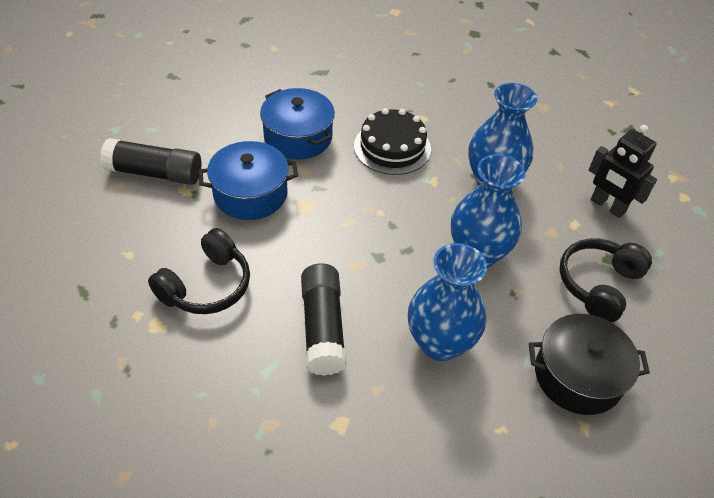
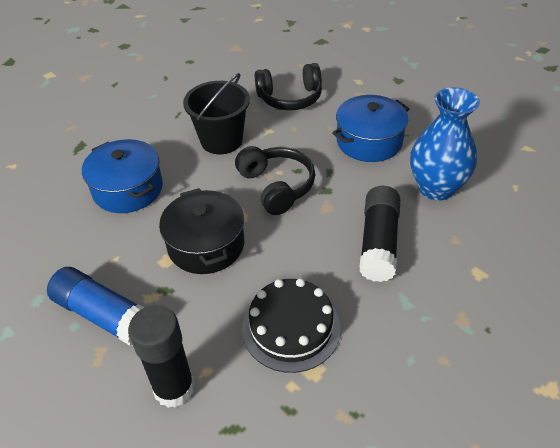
black bucket: none = 0 -> [183,73,250,154] = 1
black robot: [589,125,657,218] = 1 -> none = 0
blue glue stick: none = 0 -> [47,267,145,346] = 1
blue vase: [408,243,487,361] [451,154,525,268] [468,83,537,186] = 3 -> [410,87,480,201] = 1

